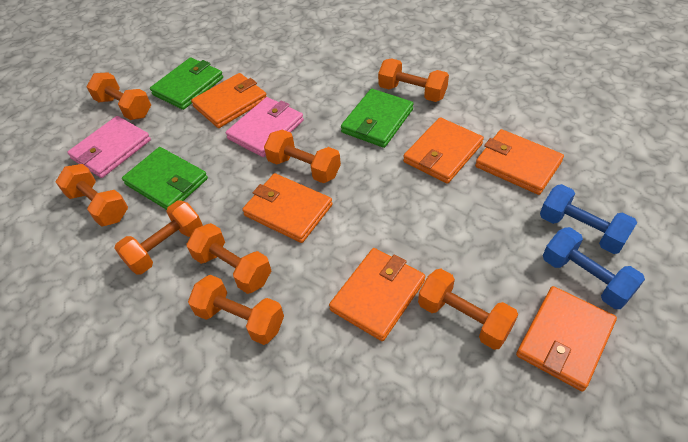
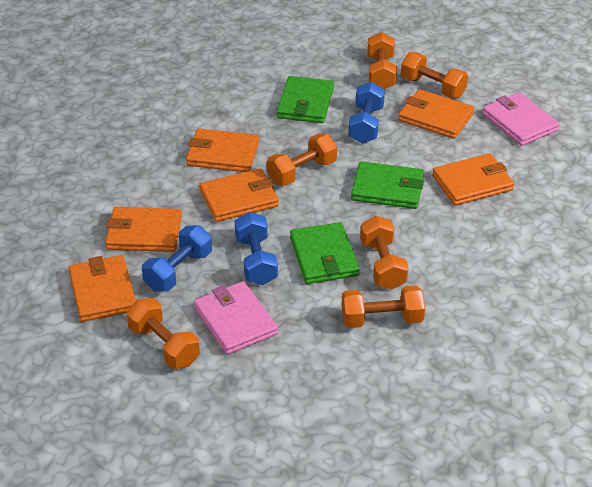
blue dumbbell: [540,184,637,254] [543,227,645,309] = 2 -> [142,225,212,291] [235,212,278,285] [348,82,385,144] = 3
orange dumbbell: [56,164,128,227] [87,72,151,120] [114,200,203,275] [186,223,271,294] [188,275,284,345] [264,130,341,183] [378,58,449,102] [418,269,518,350] = 8 -> [127,298,200,369] [267,134,337,186] [342,285,425,328] [360,216,409,289] [367,32,397,89] [401,52,468,98] = 6

